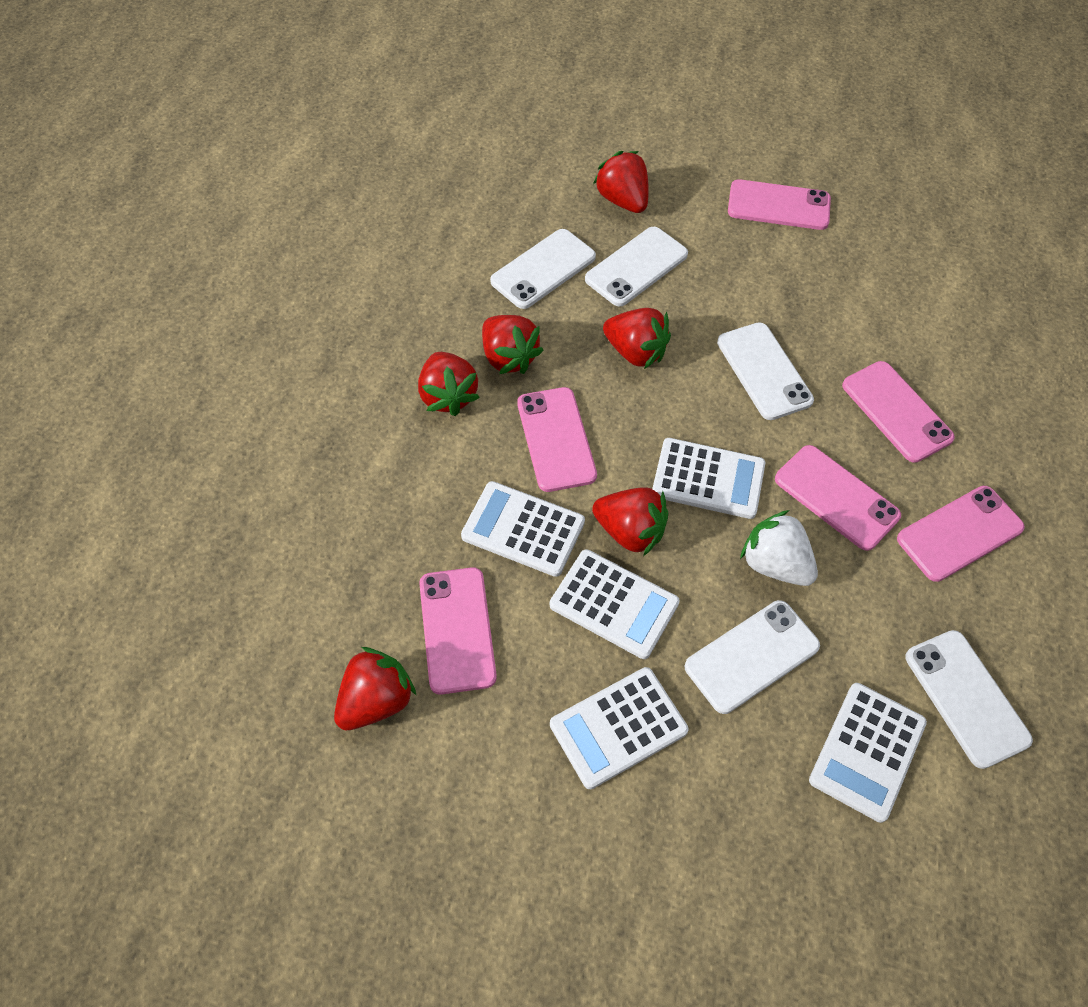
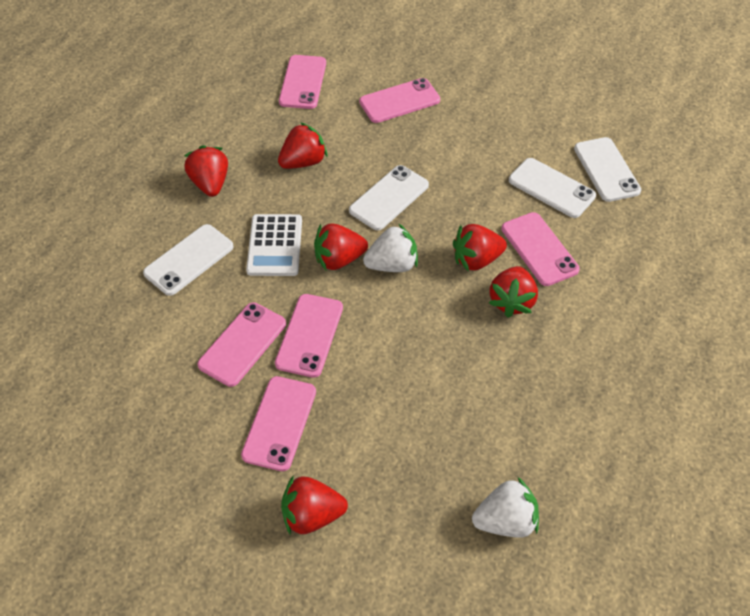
white calculator: [461,481,585,577] [550,549,680,659] [550,667,689,789] [652,438,765,519] [809,683,927,823] = 5 -> [246,214,302,276] = 1
white phone: [490,229,596,309] [585,227,688,307] [685,600,820,714] [717,322,814,420] [905,630,1033,769] = 5 -> [143,224,234,296] [349,165,429,230] [509,158,596,218] [574,137,641,202] = 4
white strawberry: [740,510,818,586] = 1 -> [363,223,418,272] [472,477,539,538] = 2

